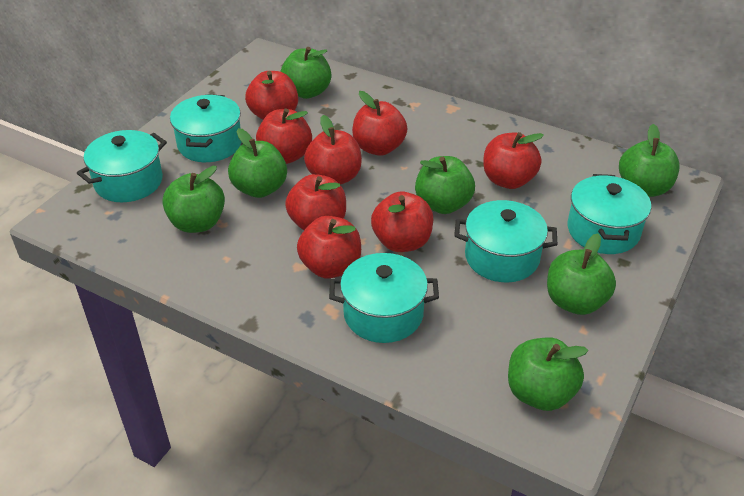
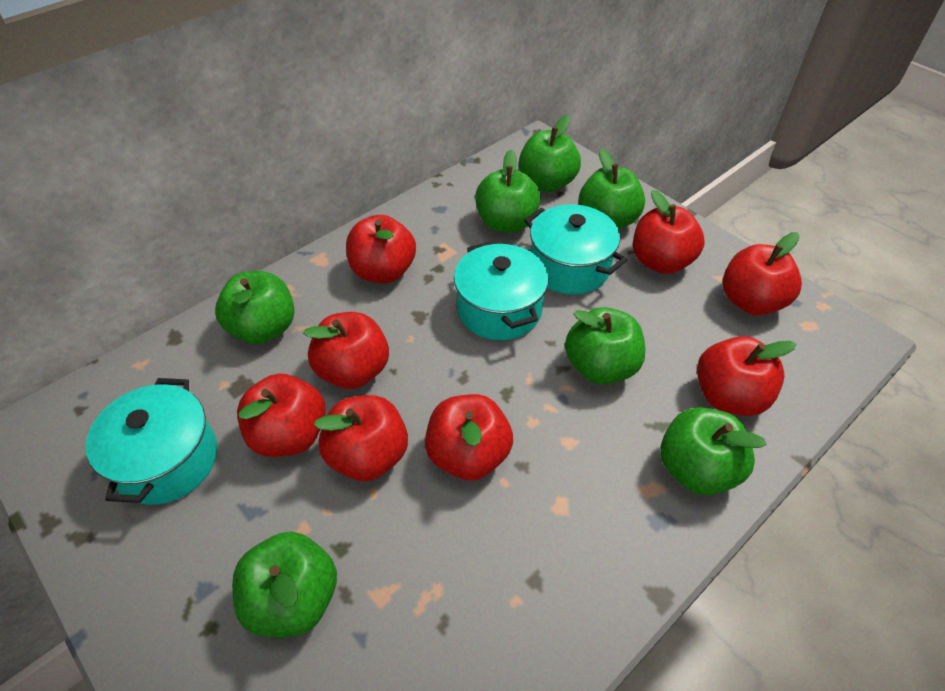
turquoise pot: [77,130,167,202] [170,94,241,162] [329,253,439,343] [454,200,557,282] [568,174,651,254] = 5 -> [86,378,217,505] [454,241,549,340] [524,204,627,295] = 3

